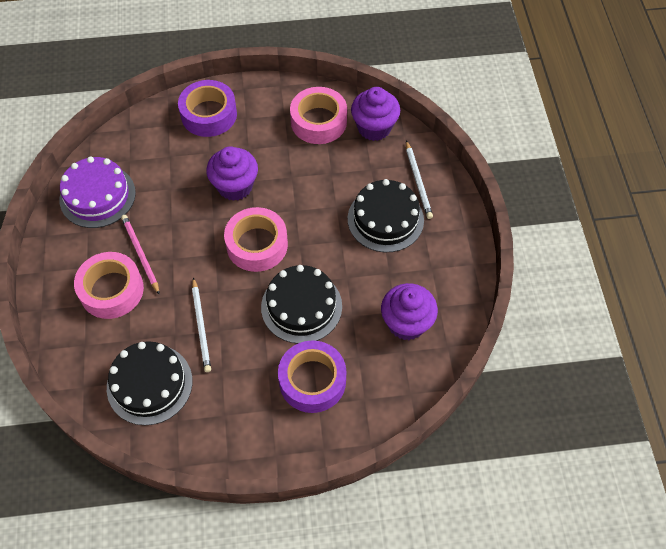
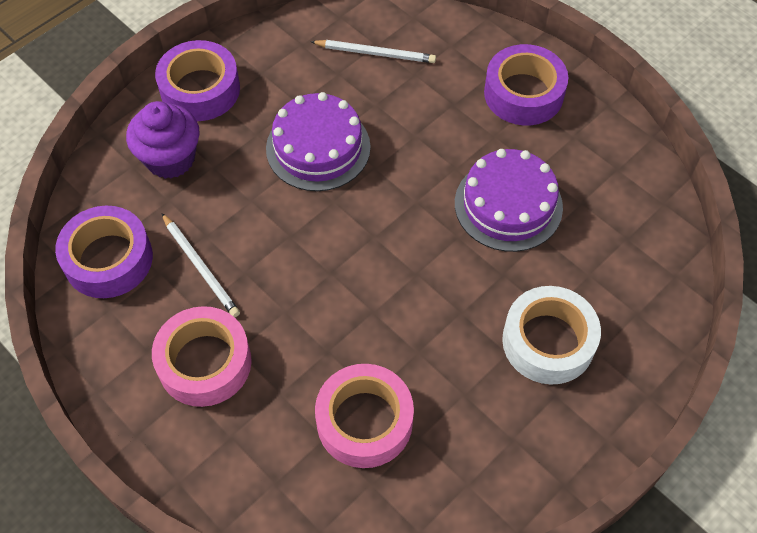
black cake: [107,341,193,425] [261,265,342,344] [348,179,424,252] = 3 -> none = 0
pink pencil: [121,215,160,295] = 1 -> none = 0
pink tape: [74,252,144,319] [224,207,288,272] [290,87,347,144] = 3 -> [152,306,252,407] [315,364,414,468] = 2
purple cake: [59,156,136,228] = 1 -> [266,92,371,191] [455,149,563,252] = 2
purple cupcake: [206,146,258,201] [351,87,400,141] [381,283,438,340] = 3 -> [126,101,200,179] = 1
purple tape: [178,80,237,137] [278,340,347,413] = 2 -> [55,206,153,298] [155,40,240,121] [484,44,568,125] = 3
white tape: none = 0 -> [502,286,601,385] = 1

